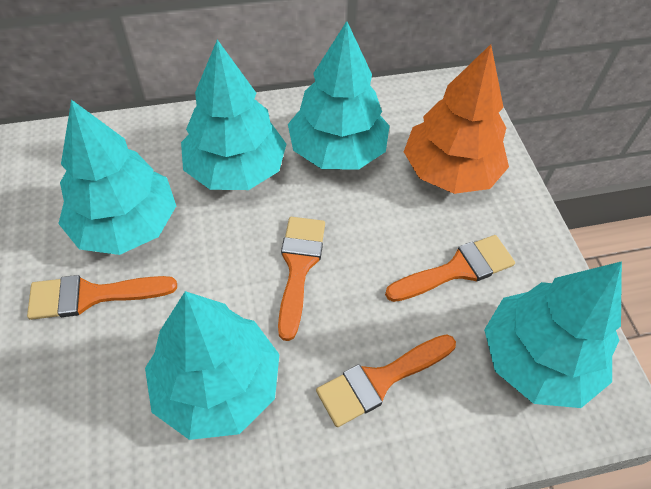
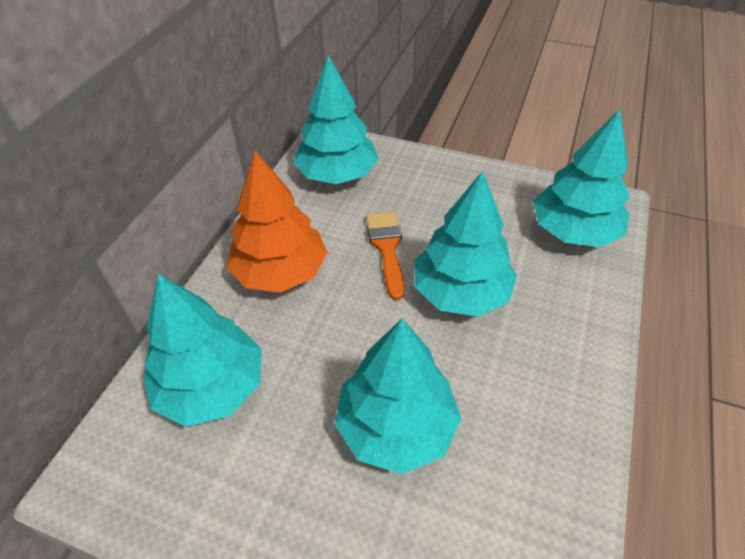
orange brush: [27,275,177,320] [278,217,325,341] [316,334,456,427] [385,235,515,302] = 4 -> [366,212,404,300] = 1

